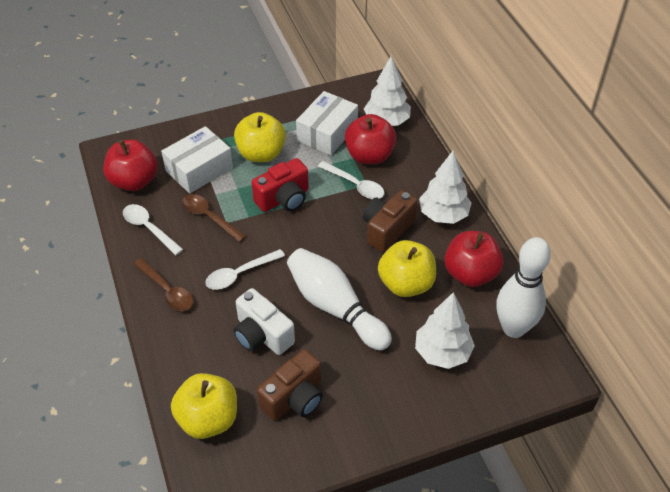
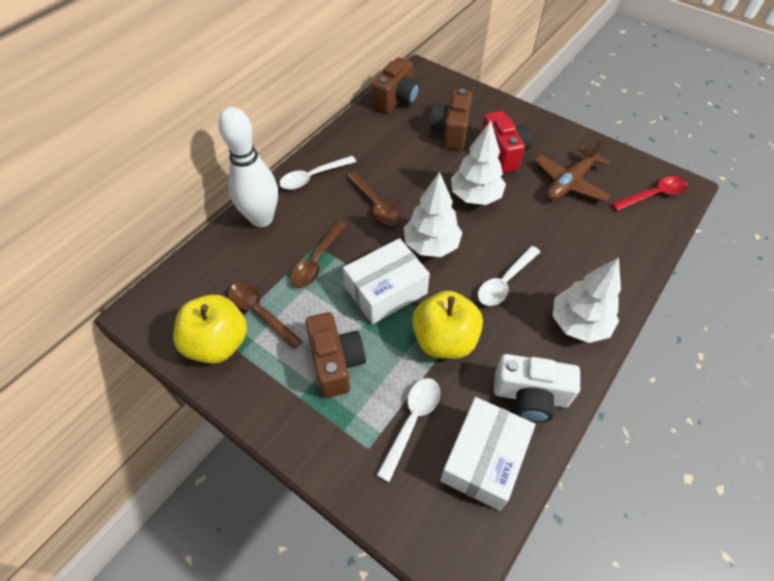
brown camera: [257,349,323,421] [363,190,418,252] = 2 -> [305,312,366,398] [372,57,420,113] [430,88,472,149] = 3
brown plane: none = 0 -> [535,139,611,202] = 1
brown spoon: [134,258,193,311] [182,194,246,242] = 2 -> [228,283,303,350] [290,221,346,287] [347,172,400,225] = 3
red apple: [103,139,158,191] [345,114,396,164] [444,231,503,287] = 3 -> none = 0
red spoon: none = 0 -> [611,176,688,211] = 1
white bowling pin: [287,248,392,350] [496,237,551,338] = 2 -> [218,107,278,227] = 1
yellow apple: [171,373,237,439] [234,112,286,162] [378,240,436,297] = 3 -> [173,295,247,364] [412,291,483,359] = 2

